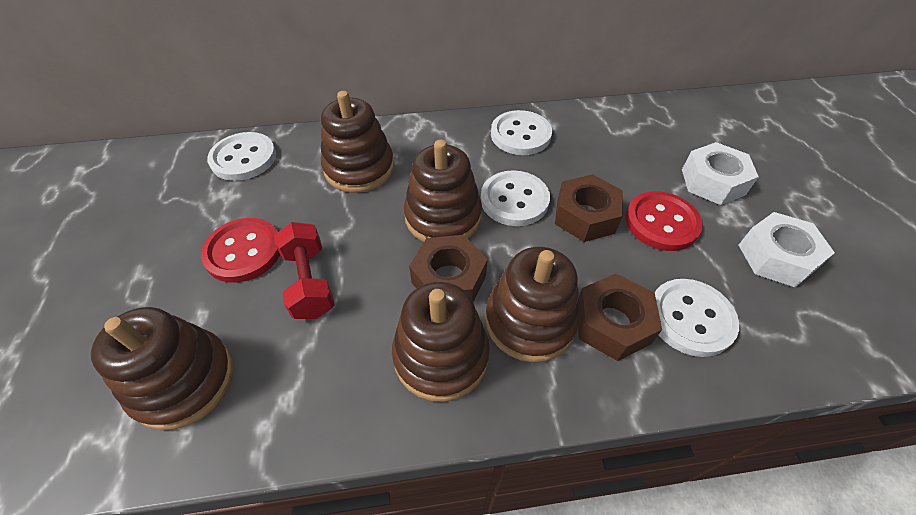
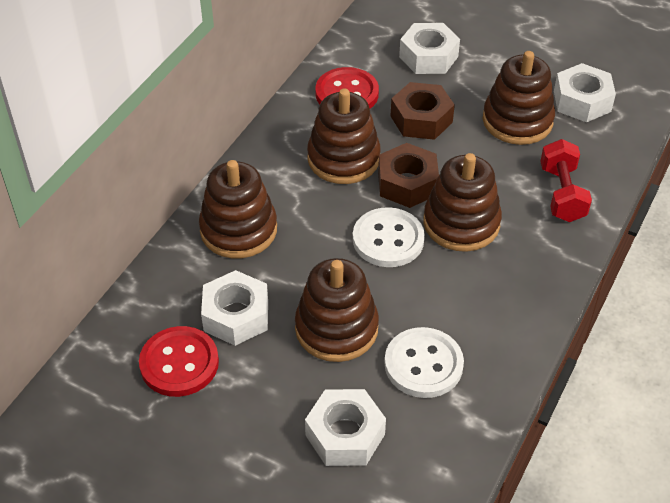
brown nut: [409,235,488,302] [555,174,623,242] [578,274,662,361] = 3 -> [378,143,439,208] [391,82,455,140] = 2
white button: [207,132,276,181] [481,170,550,226] [491,110,552,155] [655,279,739,357] = 4 -> [353,207,425,267] [384,327,464,398] = 2
white nut: [682,142,759,205] [739,212,835,287] = 2 -> [201,270,268,346] [305,389,386,466] [399,23,460,74] [554,63,616,122] = 4

